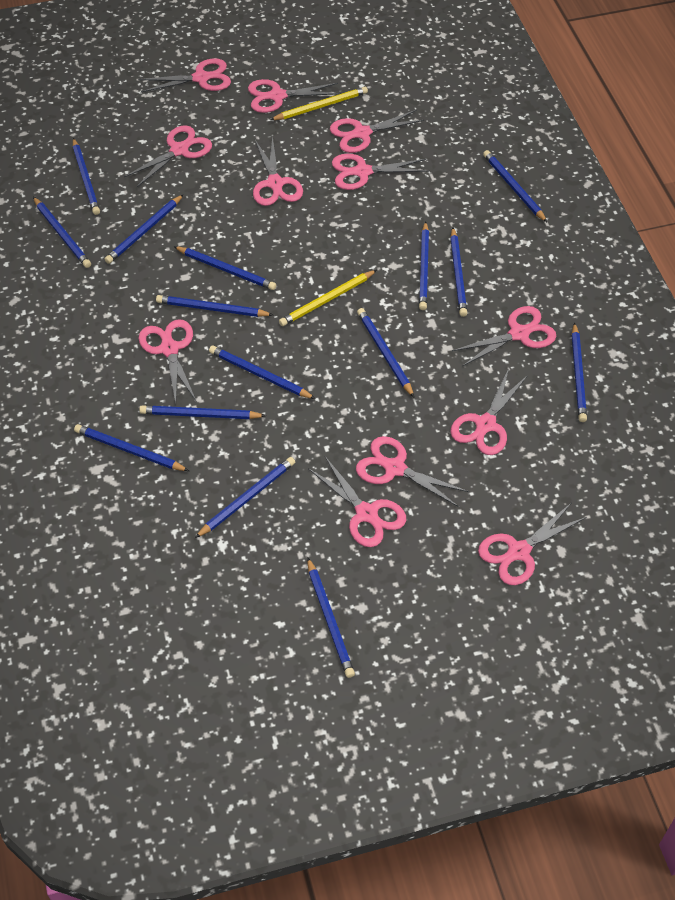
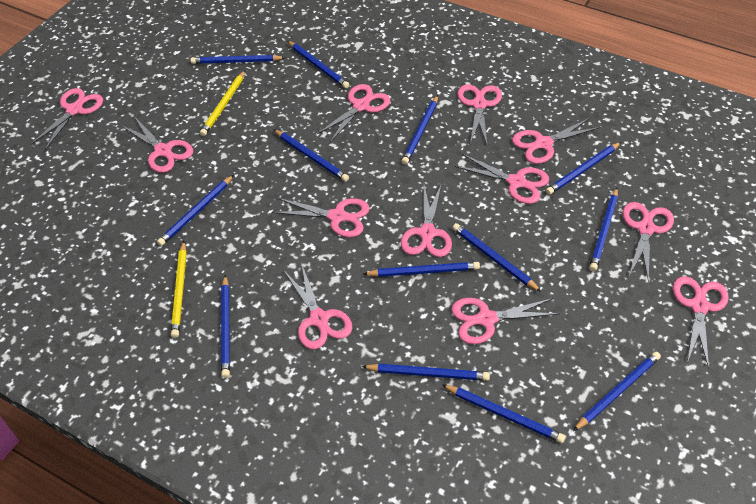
blue pencil: [33,197,91,268] [73,138,100,215] [74,424,189,471] [105,194,184,264] [139,405,266,419] [156,295,273,317] [174,246,276,290] [195,457,295,538] [209,346,315,399] [307,557,355,678] [357,308,414,397] [419,221,429,310] [450,227,467,317] [483,150,547,222] [572,322,587,422] = 15 -> [157,175,234,246] [191,55,285,64] [221,275,230,378] [273,129,349,182] [288,41,349,88] [362,363,490,381] [363,262,480,277] [402,95,438,165] [442,384,565,443] [452,223,541,292] [546,142,621,195] [573,352,661,431] [589,188,618,271] = 13

